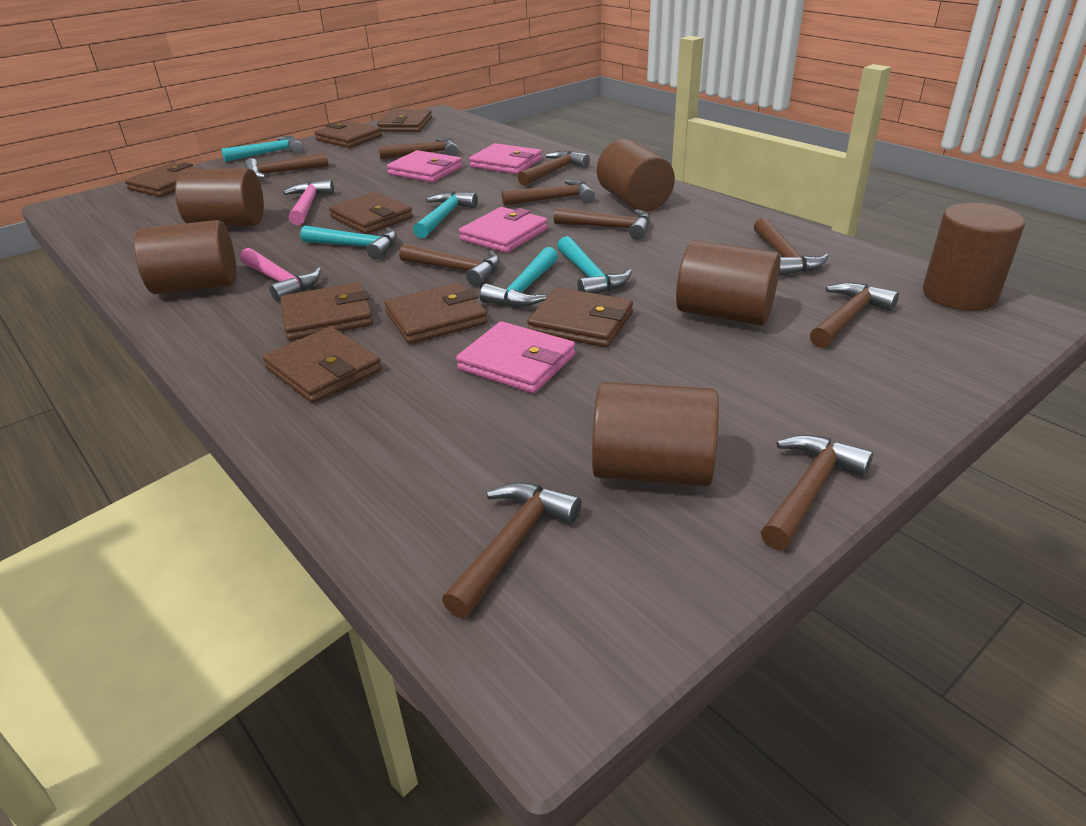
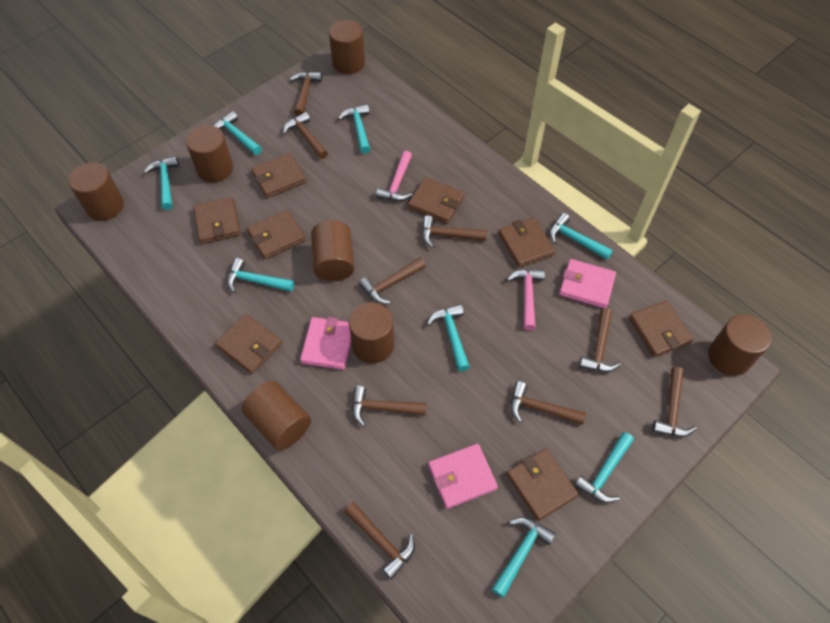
brown cylinder: [134,220,237,294] [175,168,264,226] [592,382,719,486] [597,139,675,212] [676,240,780,325] [923,203,1025,311] = 6 -> [68,162,124,221] [186,125,233,182] [242,381,311,450] [311,220,354,281] [329,20,365,74] [349,302,394,363] [708,314,772,376] = 7
brown hammer: [245,153,329,179] [378,137,458,160] [399,244,500,286] [442,482,581,618] [502,179,595,206] [518,151,590,186] [554,207,650,240] [754,218,828,276] [761,435,873,550] [810,282,899,348] = 10 -> [283,112,328,159] [290,72,322,116] [344,502,415,580] [352,386,426,427] [359,257,426,304] [422,215,487,248] [511,381,586,425] [579,308,621,372] [652,367,697,437] = 9
pink wallet: [387,150,462,182] [456,321,575,393] [459,207,548,253] [469,143,542,174] = 4 -> [300,317,351,370] [428,444,498,509] [559,259,616,308] = 3
turquoise hammer: [221,136,303,162] [300,225,397,260] [413,191,478,238] [480,247,558,307] [557,236,632,294] = 5 -> [144,156,179,210] [214,111,262,155] [227,258,294,293] [338,104,370,154] [427,304,470,371] [492,517,556,598] [549,213,613,260] [574,432,634,503] = 8

